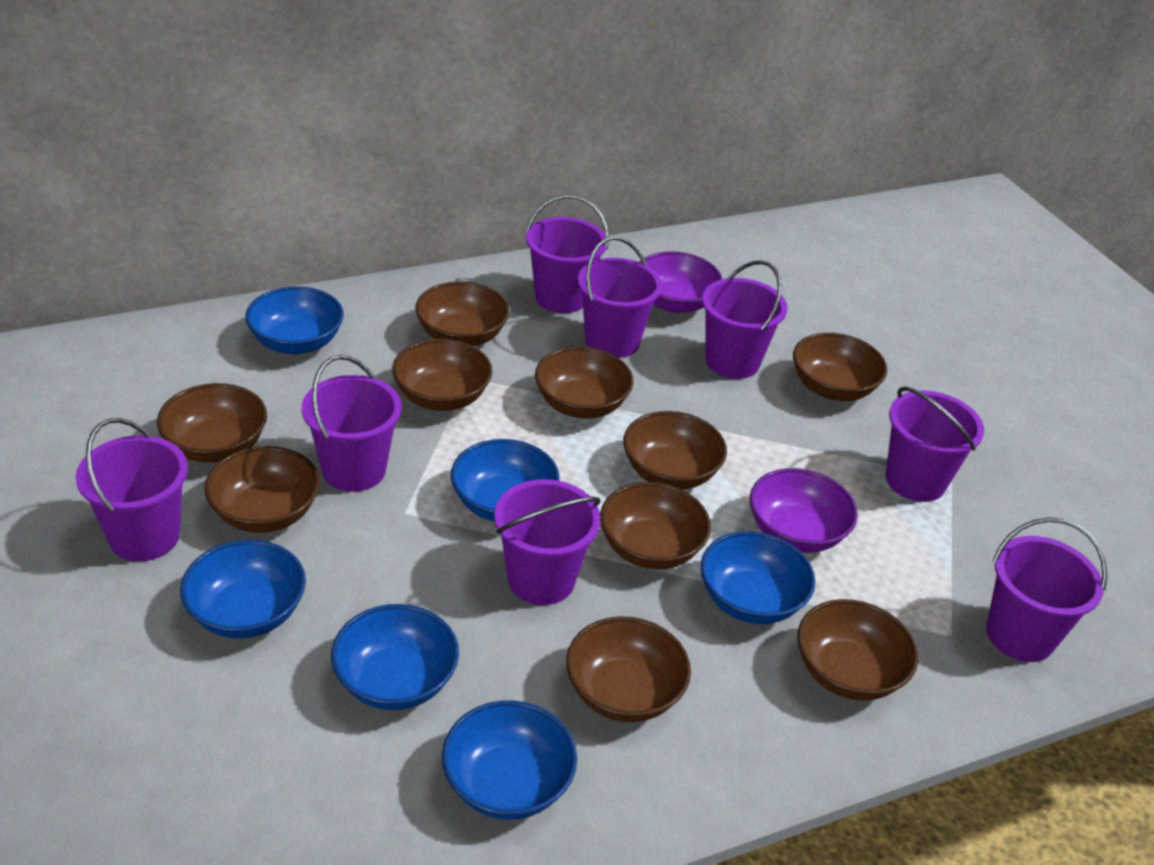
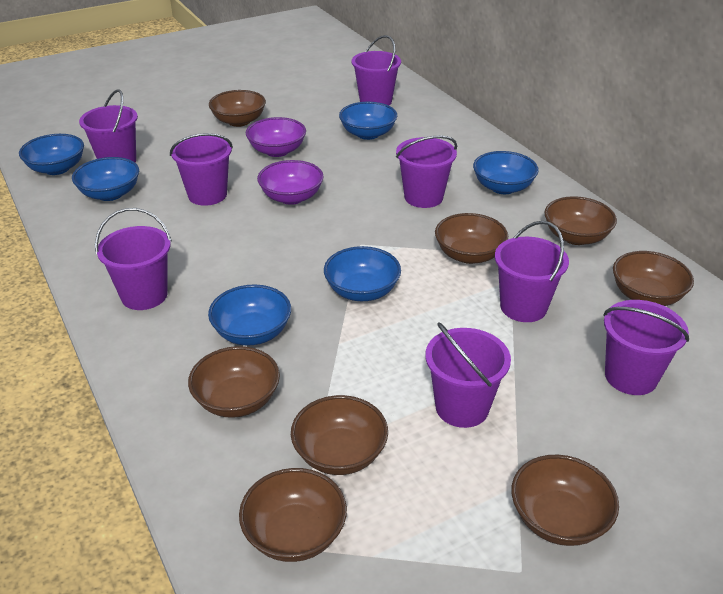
brown bowl: [157,383,267,463] [204,446,320,533] [392,339,492,411] [415,281,509,346] [535,346,633,418] [566,616,691,722] [600,482,711,570] [623,411,727,490] [793,333,887,401] [797,599,918,701] = 10 -> [188,346,280,418] [209,90,266,127] [239,468,347,562] [291,395,388,475] [435,213,508,264] [512,455,619,546] [544,196,617,245] [613,251,694,306] = 8

